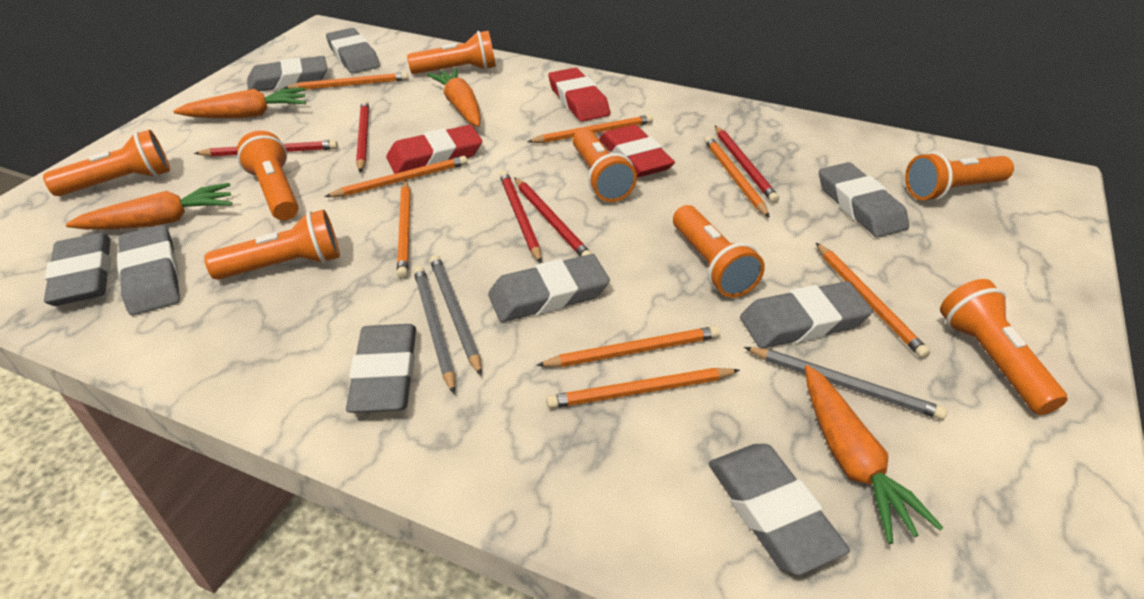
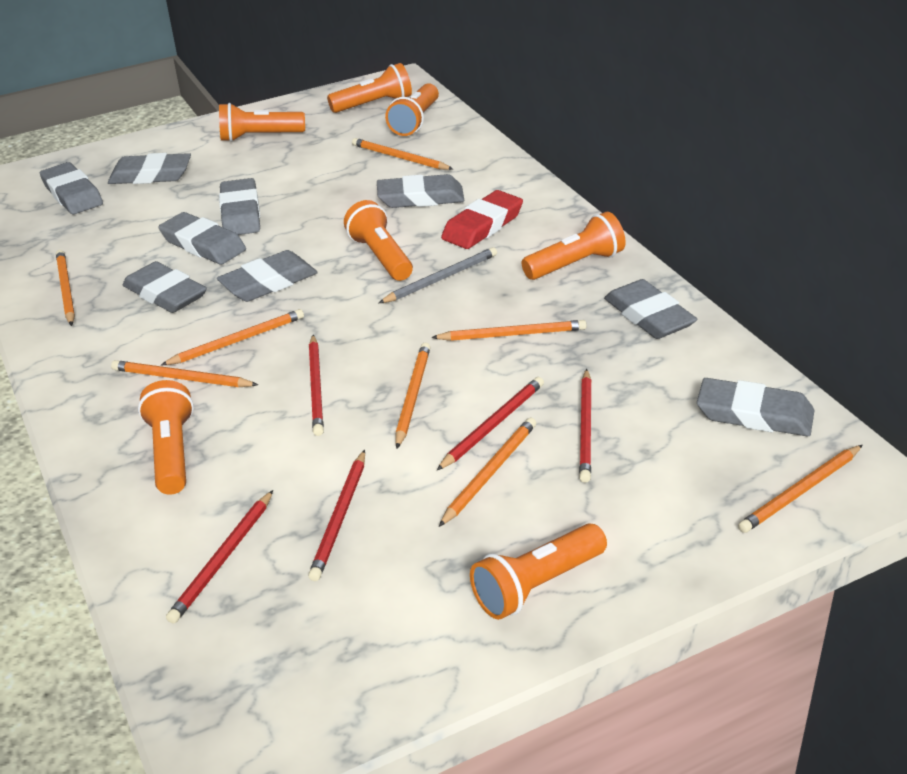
grey pencil: [414,266,455,394] [430,255,482,376] [744,347,947,420] = 3 -> [379,247,497,303] = 1
orange carrot: [66,183,232,229] [173,88,306,118] [427,68,481,127] [805,365,943,544] = 4 -> none = 0
orange flashlight: [43,130,170,196] [204,210,340,280] [237,131,299,220] [407,31,496,74] [573,128,637,202] [673,205,765,298] [905,152,1014,201] [940,279,1068,415] = 8 -> [138,380,194,495] [219,103,305,142] [327,63,412,113] [344,200,413,281] [385,83,439,136] [470,523,607,620] [522,212,626,280] = 7
red eraser: [386,125,482,174] [548,68,610,122] [599,125,675,178] = 3 -> [441,190,523,249] = 1

